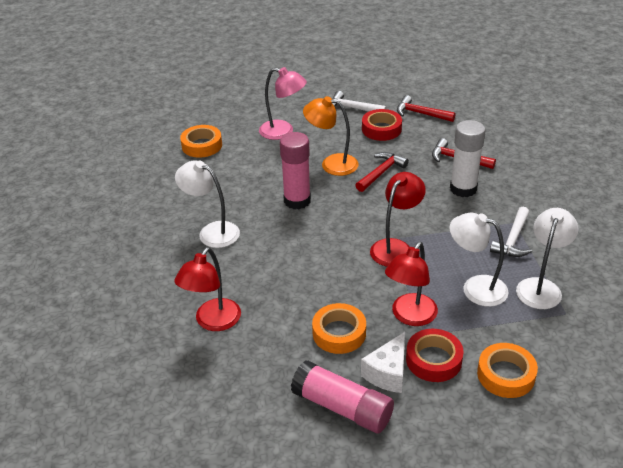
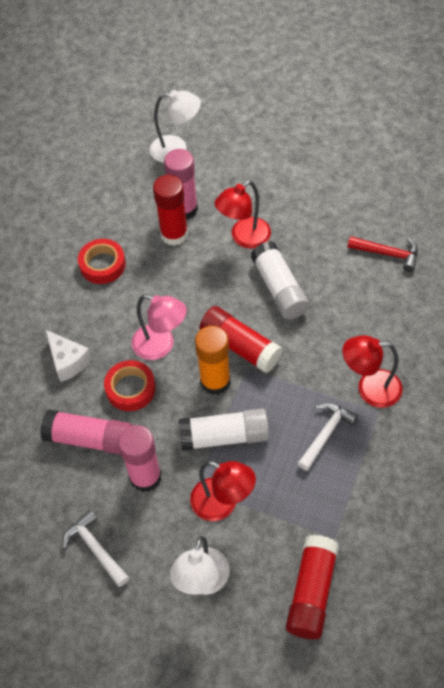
orange glue stick: none = 0 -> [195,326,230,395] = 1
orange lamp: [303,96,359,176] = 1 -> none = 0
orange tape: [180,125,222,158] [312,303,366,354] [477,343,538,398] = 3 -> none = 0
pink glue stick: [280,132,311,209] [291,360,394,433] = 2 -> [40,409,132,455] [118,425,161,492] [164,149,198,220] = 3
red glue stick: none = 0 -> [153,175,188,246] [199,306,282,373] [286,535,339,639] = 3
red hammer: [355,152,409,192] [397,95,455,122] [432,138,496,169] = 3 -> [348,236,418,272] = 1
white glue stick: [450,120,485,197] = 1 -> [179,408,269,451] [251,241,309,320] = 2
white lamp: [175,160,240,248] [450,213,509,307] [516,208,579,309] = 3 -> [150,90,201,163] [170,536,230,595] = 2

